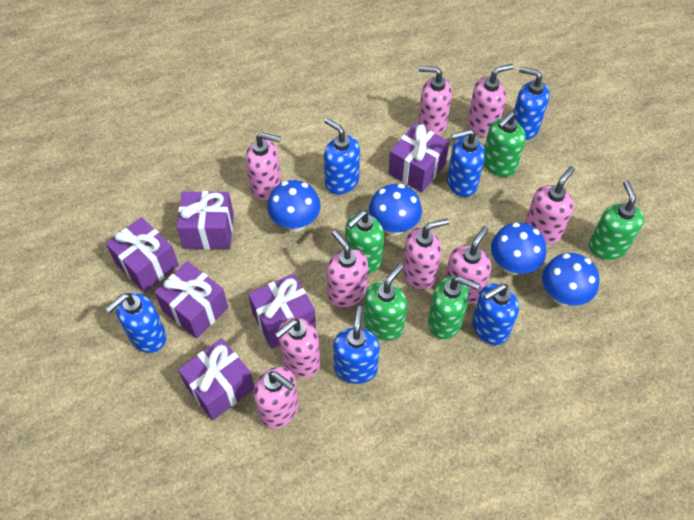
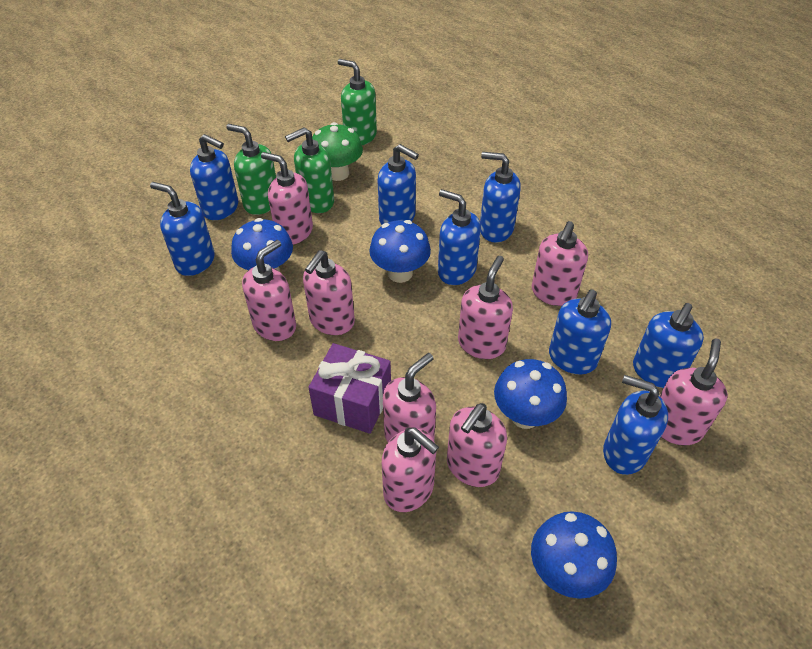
blue soap dispenser: [105,293,166,353] [324,118,360,195] [333,306,380,384] [447,129,485,197] [472,283,519,345] [514,67,550,140] = 6 -> [150,182,215,276] [190,134,238,220] [378,144,419,225] [438,189,481,285] [480,152,521,243] [549,289,611,374] [603,375,668,475] [633,303,704,388] = 8
green mushroom: none = 0 -> [312,122,363,181] = 1
green soap dispenser: [345,210,384,273] [364,264,407,341] [428,276,480,339] [484,111,526,177] [589,180,644,260] = 5 -> [226,124,276,215] [285,128,334,213] [338,59,377,145] = 3
purple gift: [106,217,179,293] [154,261,228,339] [177,191,234,249] [178,338,255,420] [248,273,316,349] [388,123,450,192] = 6 -> [308,343,391,434] = 1

